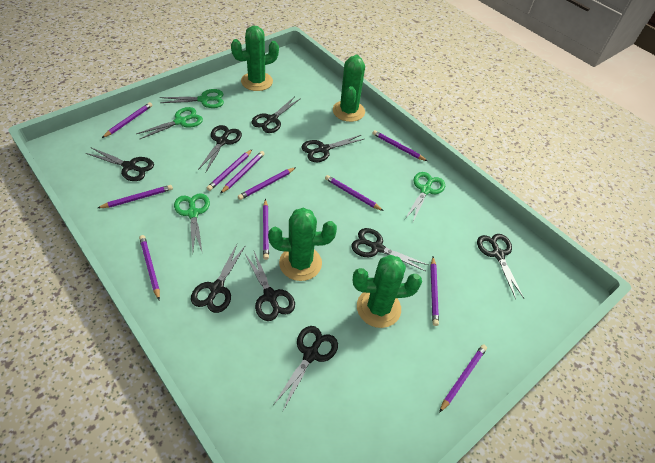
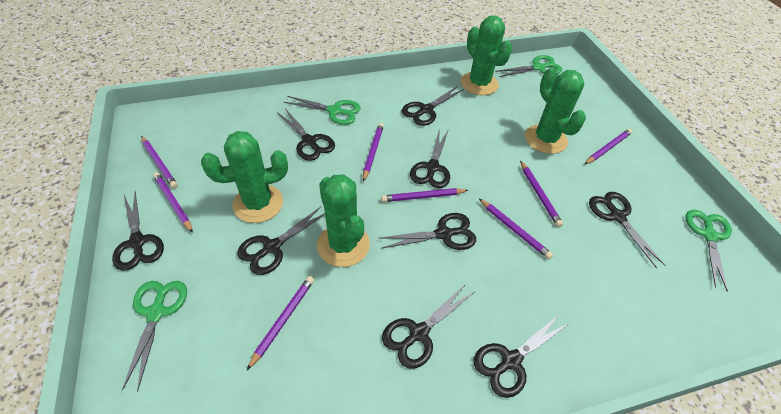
purple pencil: [98,185,173,208] [102,102,153,138] [139,235,160,300] [207,149,253,191] [220,151,265,194] [238,167,296,200] [263,199,269,260] [325,175,384,211] [372,130,427,161] [430,257,439,326] [439,344,487,413] = 11 -> [141,136,178,188] [153,172,193,233] [247,276,314,370] [363,123,384,182] [381,188,468,202] [479,199,553,259] [520,161,563,227] [585,129,633,164] = 8

